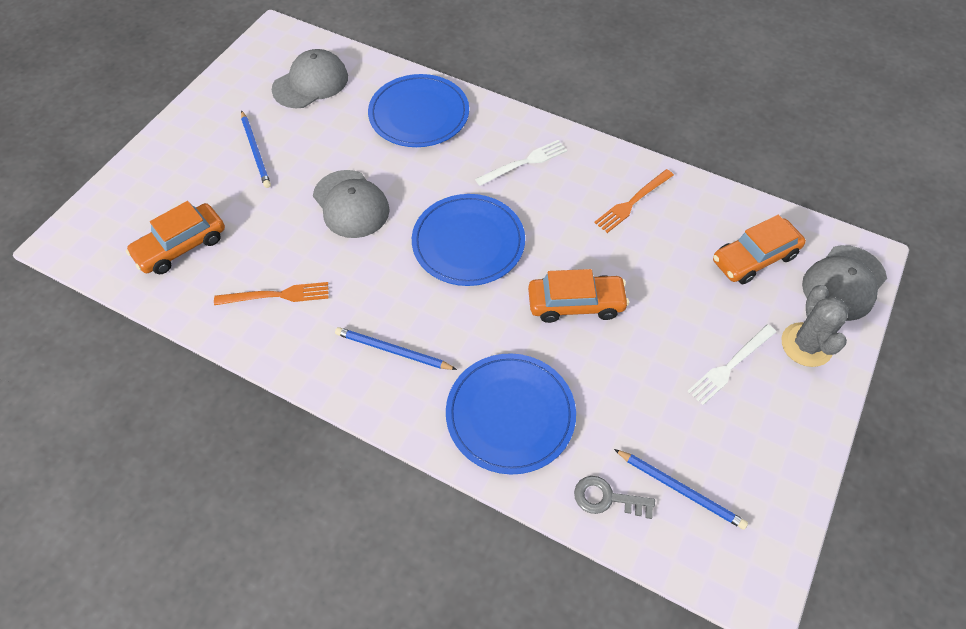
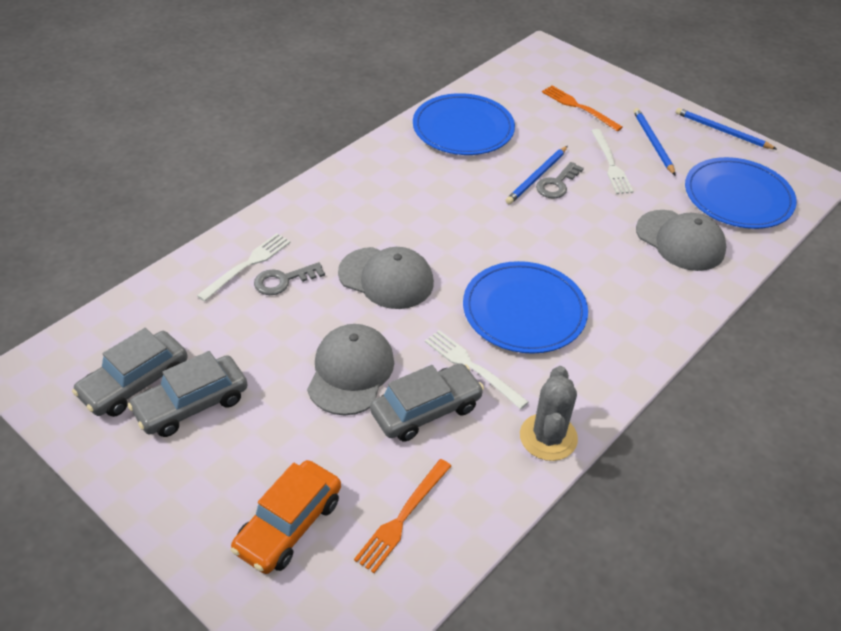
grey car: none = 0 -> [72,328,188,417] [128,351,247,437] [370,363,484,441] = 3
grey key: [574,476,655,519] = 1 -> [254,262,325,295] [536,162,584,199] = 2
orange car: [126,201,225,275] [528,269,629,323] [713,215,806,284] = 3 -> [230,460,341,574] = 1
white fork: [475,140,567,186] [688,324,776,405] = 2 -> [197,233,291,301] [425,330,528,409] [591,129,634,194] = 3

